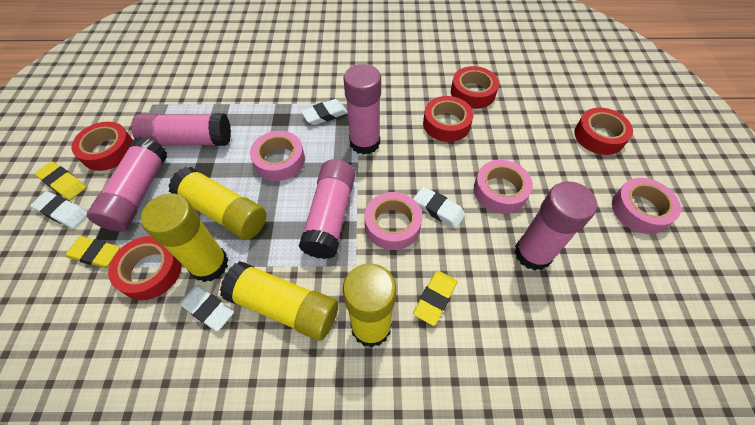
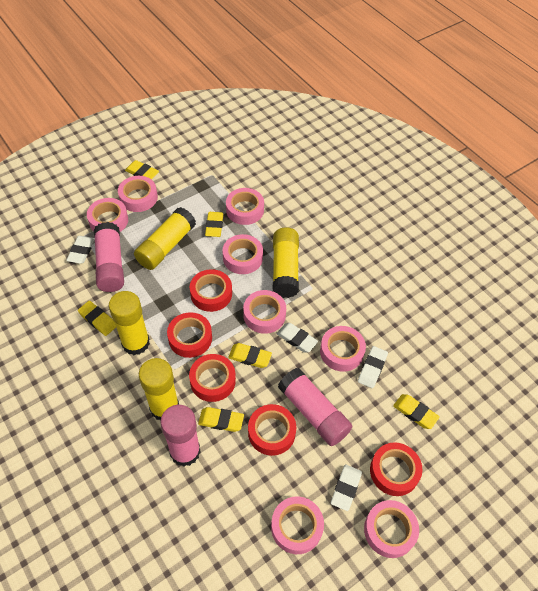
pink glue stick: [87,137,167,232] [131,113,231,146] [299,159,355,259] [344,64,381,155] [515,181,597,271] = 5 -> [94,222,124,292] [160,405,200,467] [278,368,353,446] = 3
pink tape: [250,131,305,181] [365,192,422,250] [474,160,533,214] [612,178,681,234] = 4 -> [87,198,128,232] [118,176,158,212] [222,234,263,274] [226,188,264,225] [243,290,286,334] [271,496,324,554] [320,326,366,372] [364,500,419,558] = 8
yellow eraser: [35,161,86,200] [66,236,120,268] [413,271,458,326] = 3 -> [78,301,116,336] [125,160,159,180] [198,407,244,432] [205,212,223,237] [228,343,272,368] [393,394,440,429] = 6

